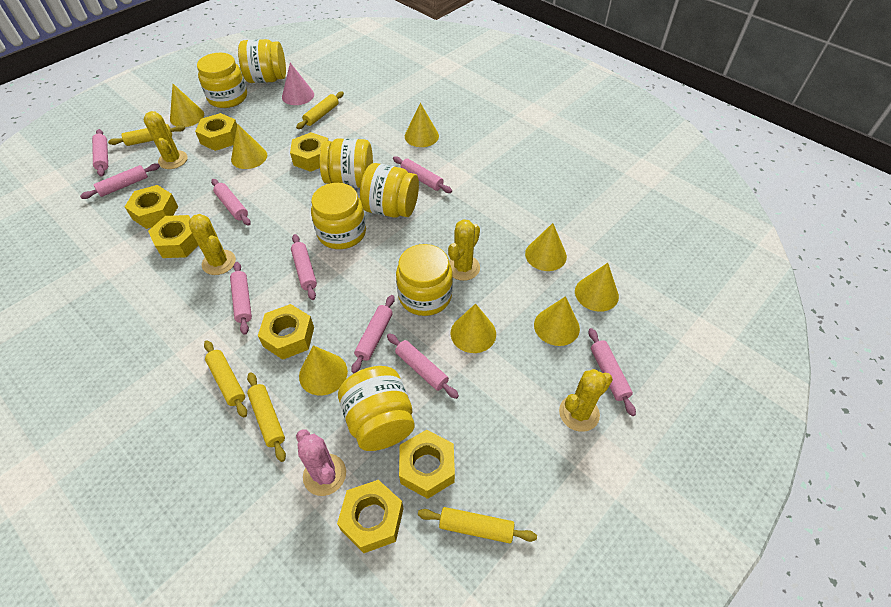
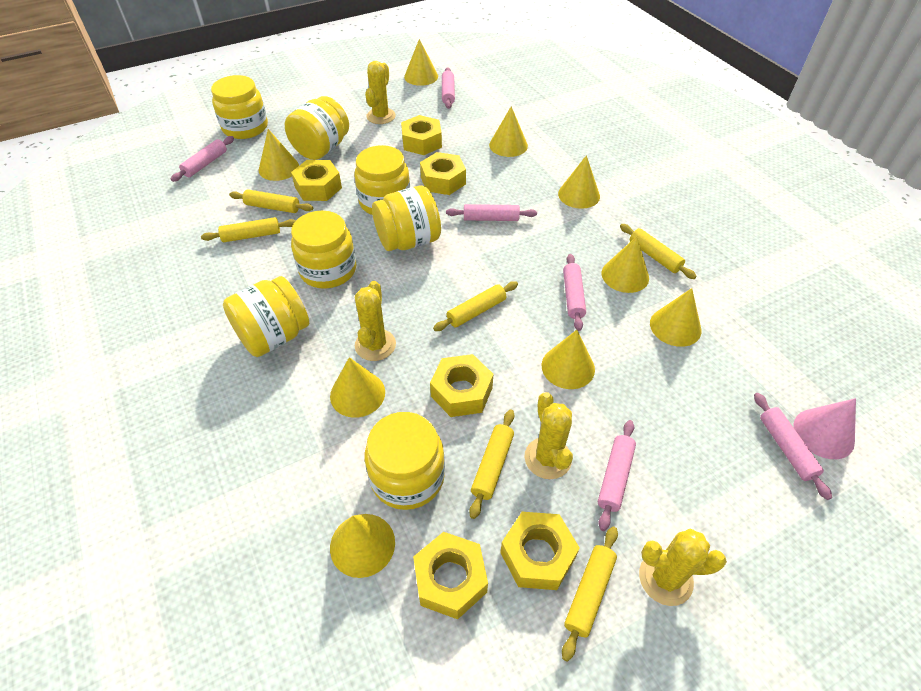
pink cactus: [296,429,346,496] = 1 -> none = 0
pink rolling pin: [80,163,160,199] [92,129,108,177] [211,179,251,226] [230,262,252,335] [291,234,317,300] [351,295,395,373] [387,333,459,399] [393,156,452,193] [589,328,636,416] = 9 -> [171,136,234,182] [442,68,455,109] [446,204,537,221] [563,254,586,331] [598,420,636,531] [754,393,832,500] = 6
yellow cone: [170,84,204,127] [231,124,267,169] [299,345,348,395] [405,103,439,147] [451,303,496,353] [525,223,567,271] [534,296,580,346] [575,263,619,312] = 8 -> [259,129,299,181] [330,357,385,418] [330,514,395,578] [404,39,438,86] [489,106,528,157] [542,330,595,389] [558,155,600,209] [602,236,649,293] [650,288,701,347] = 9
yellow nut: [125,185,178,229] [148,215,199,258] [195,113,237,151] [258,304,314,360] [290,132,329,172] [337,480,404,553] [399,430,455,499] = 7 -> [291,160,342,201] [401,115,442,155] [413,532,488,619] [420,152,466,195] [430,354,493,417] [500,512,580,590] = 6
yellow rolling pin: [108,124,185,146] [204,340,247,418] [247,372,286,462] [296,92,344,129] [418,507,537,544] = 5 -> [201,217,296,242] [229,189,313,213] [433,281,518,331] [469,409,514,519] [562,527,618,662] [620,224,697,279] = 6

